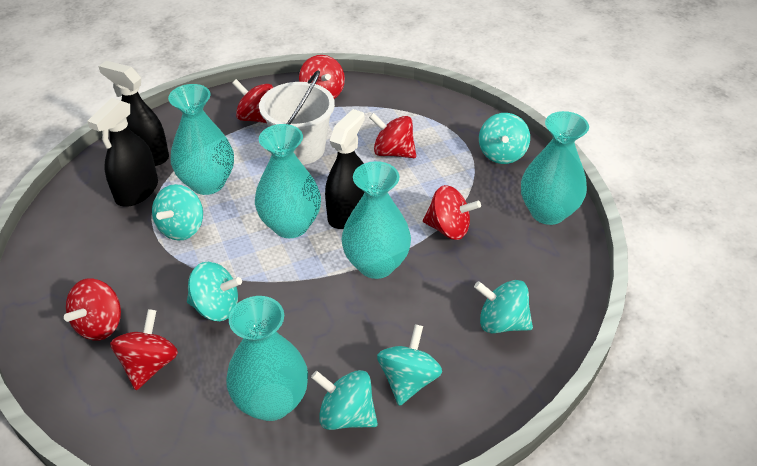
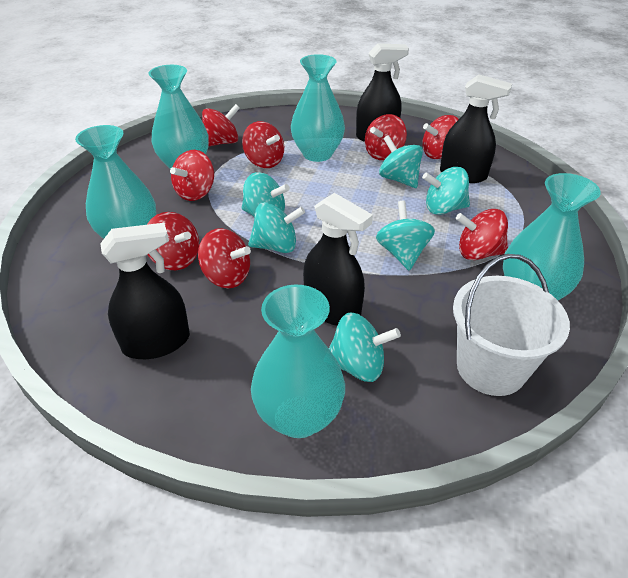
black spray bottle: [87,98,158,207] [98,61,169,166] [325,109,365,229] = 3 -> [100,223,190,359] [303,193,373,326] [356,43,409,142] [440,74,512,183] = 4
red spinning top: [64,278,121,341] [110,309,178,390] [232,79,273,123] [299,55,345,99] [369,113,416,158] [423,185,481,240] = 6 -> [147,212,199,270] [170,150,214,201] [198,228,251,288] [202,104,240,146] [242,121,284,168] [365,114,407,160] [422,115,459,159] [456,209,508,260] = 8

